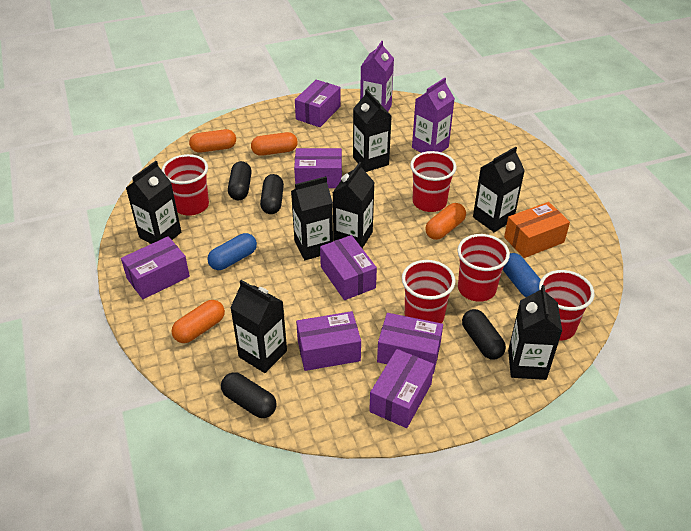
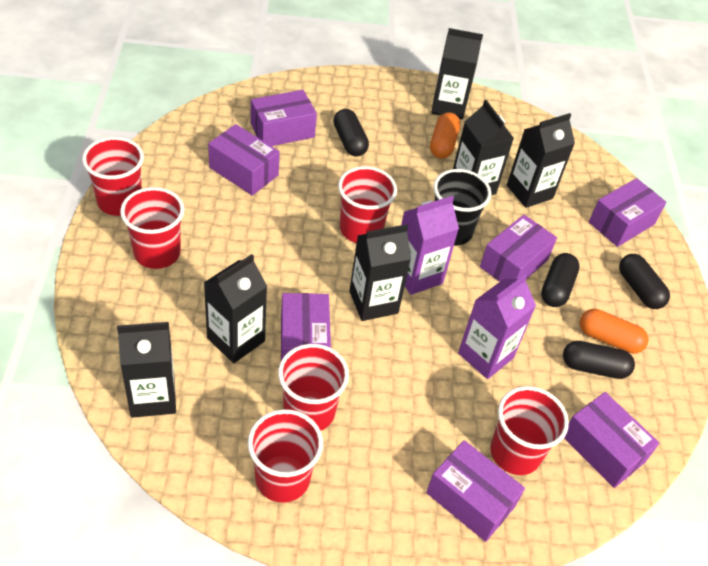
black carton: [126,161,181,244] [230,280,287,373] [291,176,333,260] [333,162,375,248] [353,89,392,172] [473,147,525,232] [508,285,562,380] = 7 -> [117,322,176,418] [204,254,267,363] [349,224,411,321] [431,28,483,119] [453,100,514,195] [507,113,575,208] = 6
black cup: none = 0 -> [433,169,491,246] = 1
blue capsule: [207,233,257,270] [503,253,541,297] = 2 -> none = 0
orange box: [504,202,570,258] = 1 -> none = 0
orange capsule: [172,300,225,343] [189,129,236,153] [251,132,298,156] [425,203,466,240] = 4 -> [430,112,460,159] [580,309,649,354] = 2
red cup: [162,154,209,216] [402,260,456,323] [410,151,457,212] [457,234,510,302] [539,270,595,341] = 5 -> [82,137,144,216] [120,187,184,269] [248,409,323,503] [278,344,349,431] [338,166,397,243] [490,386,569,475] = 6

